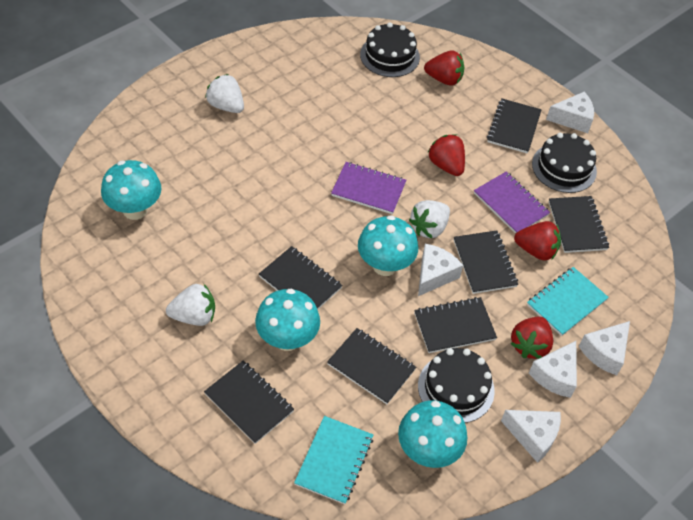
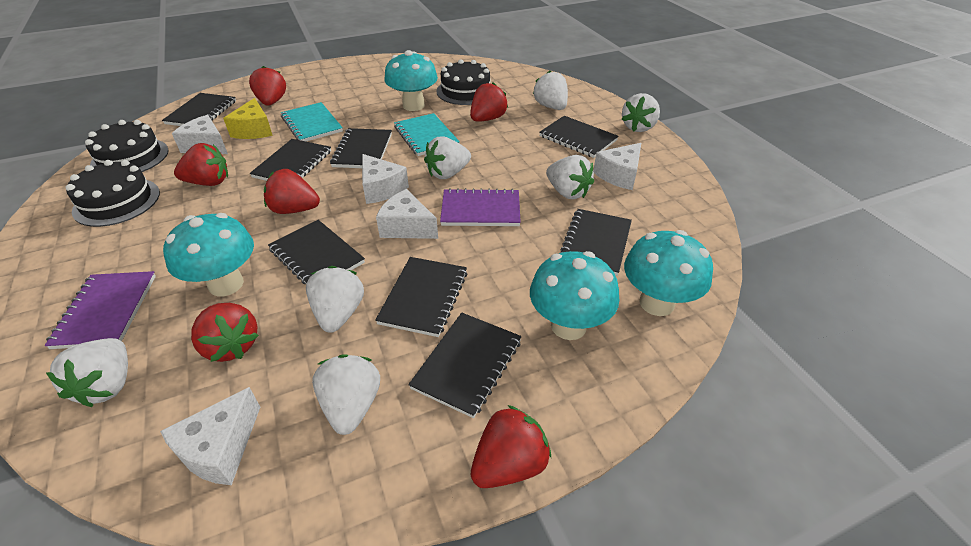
black notebook: [204,360,294,444] [259,246,343,310] [327,328,416,404] [414,297,497,353] [454,230,518,294] [487,99,542,154] [549,196,609,253] = 7 -> [162,93,236,126] [250,139,331,181] [268,220,365,284] [330,128,392,168] [375,257,467,337] [408,313,522,418] [539,116,618,158] [560,209,632,276] = 8
red strawberry: [424,50,464,86] [428,134,465,176] [511,317,553,359] [514,221,561,261] = 4 -> [174,143,228,186] [191,303,259,362] [249,66,286,106] [264,169,320,214] [470,83,508,122] [471,405,551,488] = 6
white strawberry: [166,284,215,326] [205,74,244,113] [409,200,450,238] = 3 -> [46,338,128,407] [306,266,364,333] [312,355,380,435] [424,136,471,179] [533,71,568,110] [546,155,594,199] [622,93,660,132] = 7
yellow cheese: none = 0 -> [223,98,273,139] = 1

